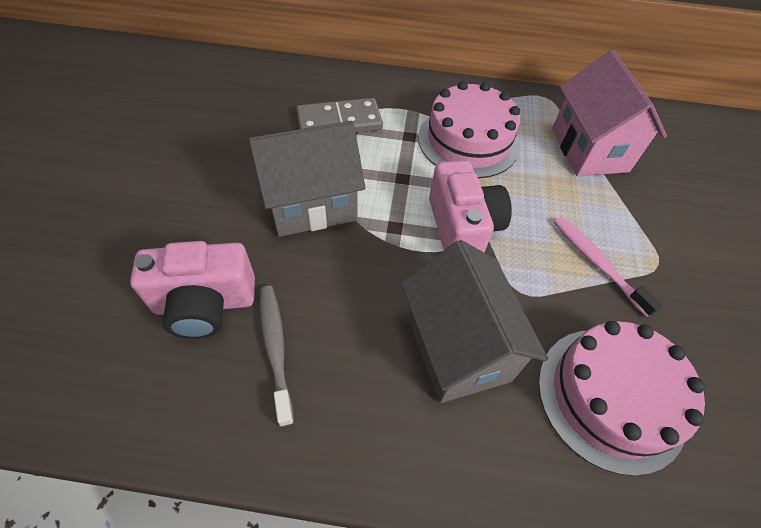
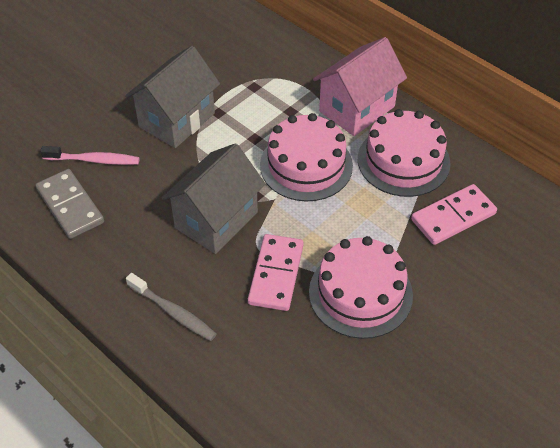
pink cake: [418,81,520,178] [538,321,705,476] = 2 -> [260,113,353,201] [309,236,413,339] [358,109,451,197] = 3
pink camera: [130,241,255,339] [429,160,512,252] = 2 -> none = 0
pink domino: none = 0 -> [248,234,304,311] [411,184,497,245] = 2

